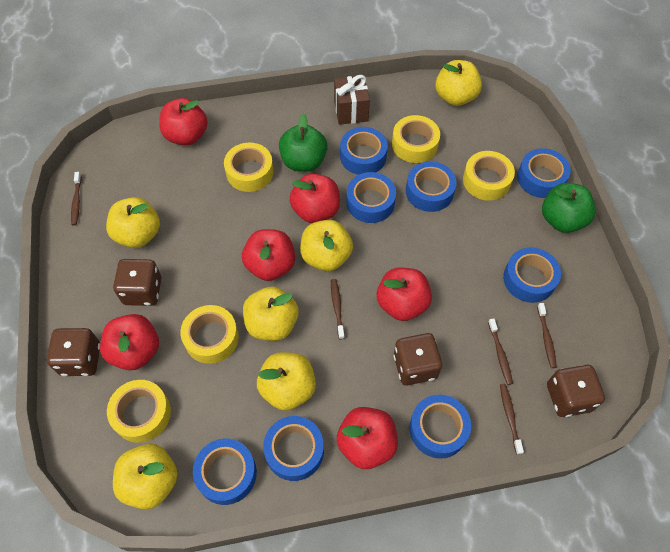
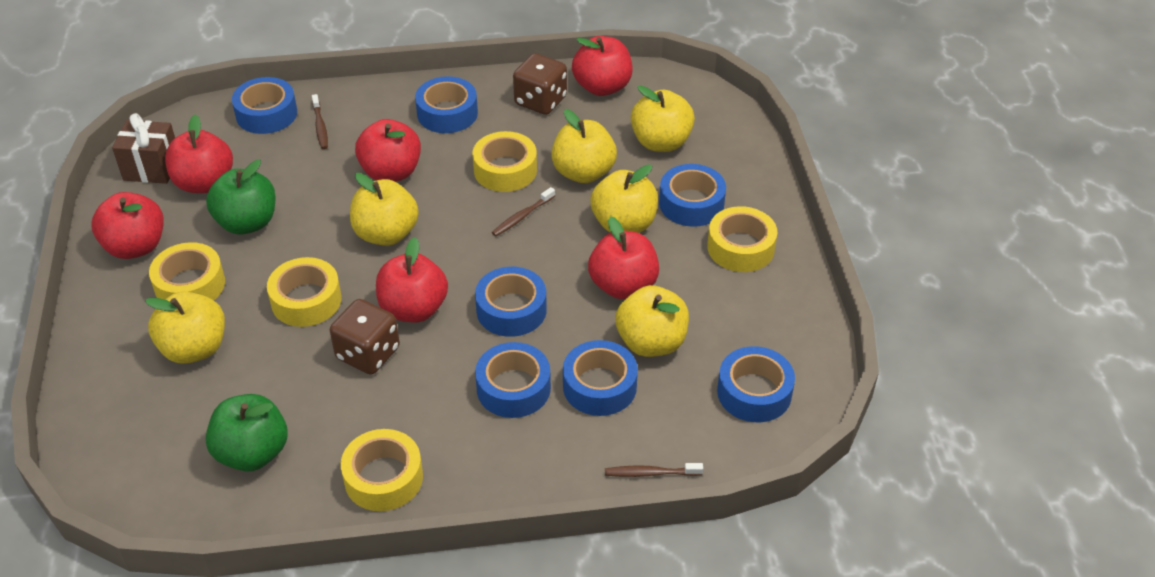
blue tape: [193,438,257,505] [263,416,324,481] [340,127,388,175] [346,172,396,223] [406,161,456,212] [409,395,471,459] [503,247,561,303] [517,148,571,198] = 8 -> [232,77,297,134] [415,76,478,133] [475,267,547,337] [475,342,551,418] [563,340,638,416] [659,164,726,227] [717,346,795,422] = 7
brown dice: [47,328,100,376] [113,259,162,306] [394,333,442,385] [547,365,605,417] = 4 -> [330,299,400,375] [513,53,567,115] = 2
brown toothbrush: [71,172,81,226] [331,279,345,339] [488,319,513,385] [500,384,524,455] [537,303,557,368] = 5 -> [312,94,328,149] [492,187,555,236] [605,463,703,477] = 3

